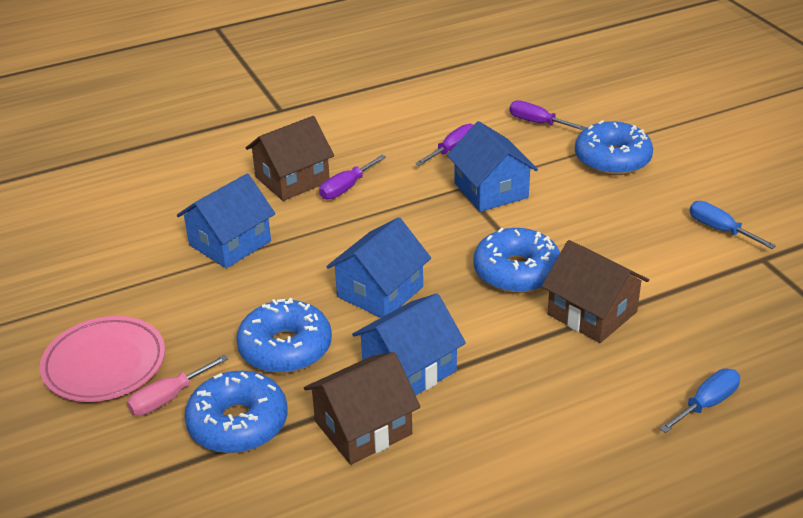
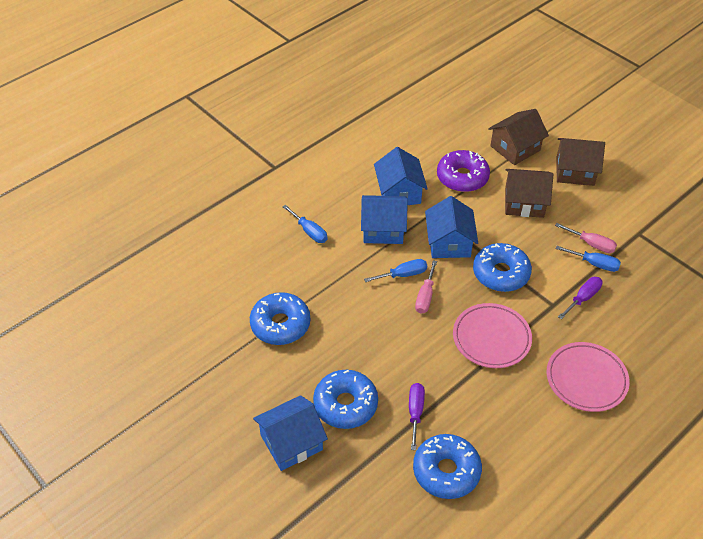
blue screwdriver: [659,368,740,433] [690,201,776,249] = 2 -> [283,205,328,243] [364,259,427,282] [556,246,621,272] = 3
pink plate: [40,316,165,402] = 1 -> [453,303,532,368] [547,342,630,412] = 2
pink screwdriver: [127,355,228,416] = 1 -> [415,260,437,314] [555,223,617,253] = 2
purple donut: none = 0 -> [437,150,490,192] = 1
purple screwdriver: [319,155,386,200] [415,124,474,166] [509,100,587,130] = 3 -> [409,383,425,450] [558,277,603,319] = 2

